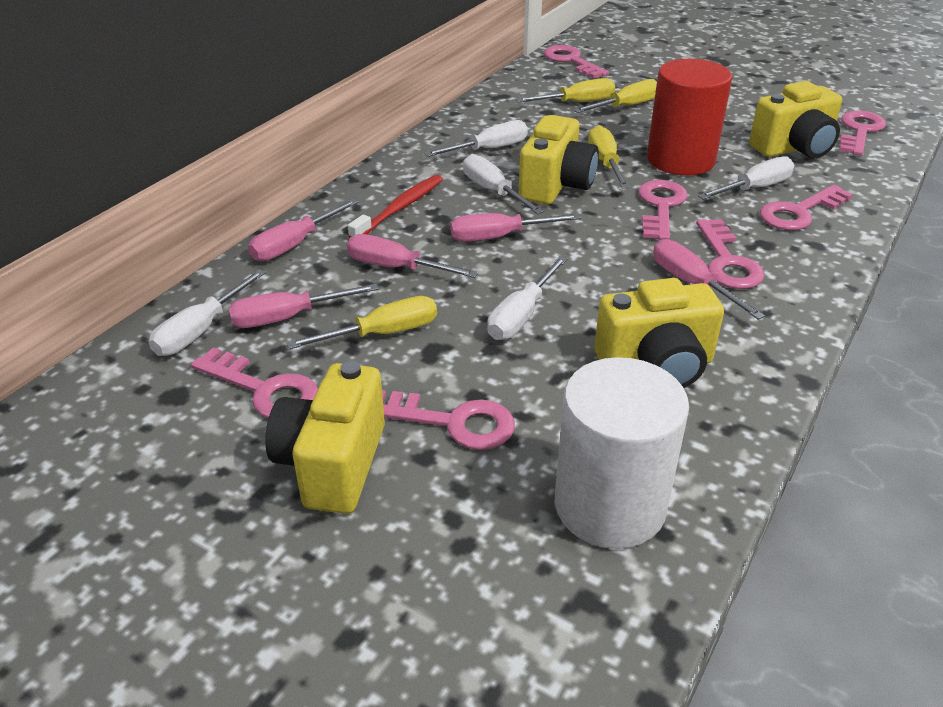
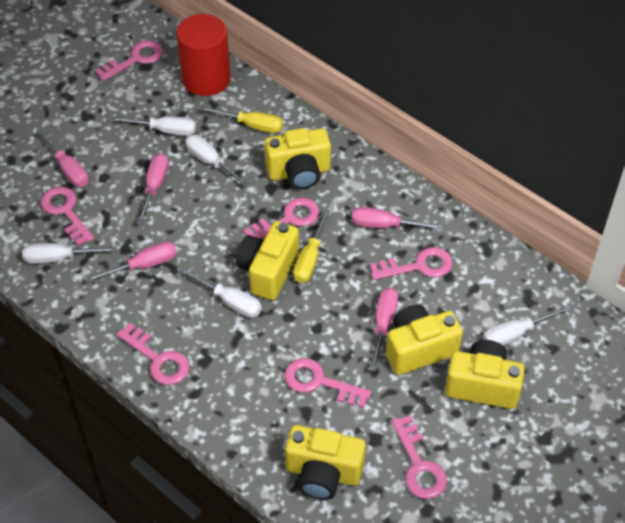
red toothbrush: [348,175,443,238] = 1 -> none = 0
white cylinder: [555,357,689,549] = 1 -> none = 0
yellow camera: [265,361,385,514] [519,115,599,205] [595,278,724,388] [749,81,842,159] = 4 -> [236,221,299,300] [264,128,331,189] [285,425,366,500] [386,304,463,375] [445,340,525,409] = 5
yellow screwdriver: [286,296,437,349] [516,78,615,103] [573,79,657,113] [588,125,629,189] = 4 -> [201,106,283,133] [293,209,330,283] = 2

